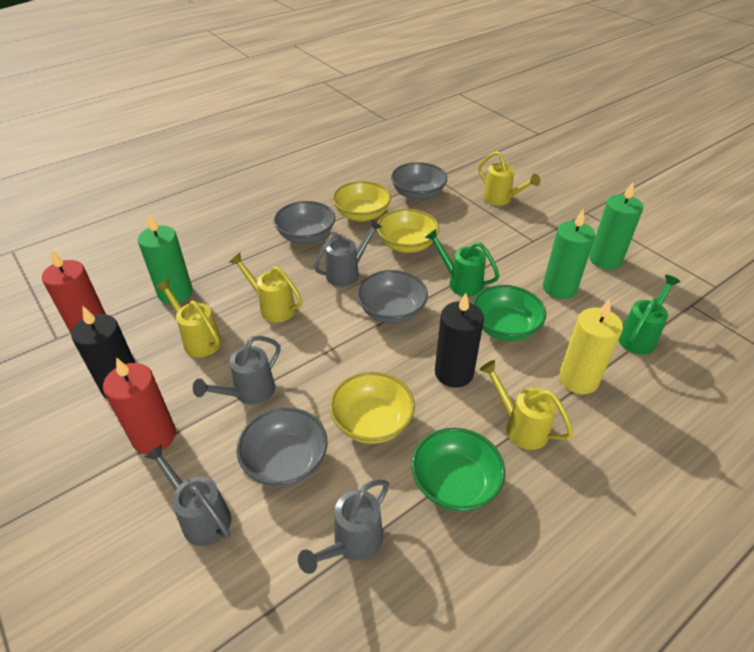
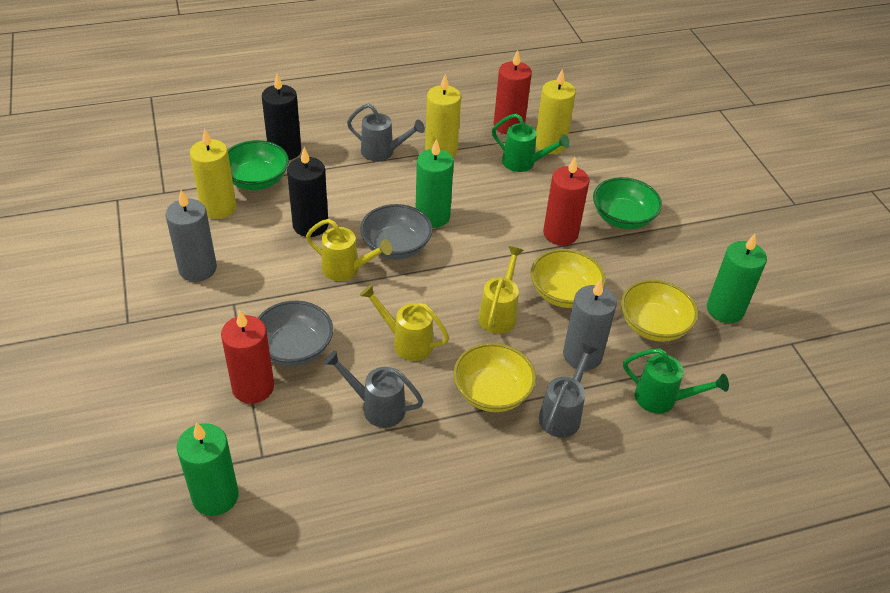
grey bowl: [236,407,328,487] [274,201,335,244] [357,270,428,324] [391,162,447,201] = 4 -> [258,301,333,366] [360,204,433,259] = 2
grey candle: none = 0 -> [165,190,217,282] [563,279,617,370] = 2
grey watering can: [144,444,231,546] [193,336,281,405] [298,479,389,574] [314,219,382,287] = 4 -> [324,350,424,428] [347,103,425,161] [539,343,598,438] = 3
red candle: [42,249,106,333] [103,357,176,454] = 2 -> [221,311,274,404] [494,50,532,134] [543,157,589,246] = 3
yellow candle: [559,299,623,394] = 1 -> [190,129,236,219] [425,74,461,157] [536,68,576,154] = 3
yellow watering can: [155,279,222,357] [229,253,303,322] [478,151,540,206] [480,360,573,450] = 4 -> [306,219,392,281] [360,284,449,361] [478,246,524,334] = 3

